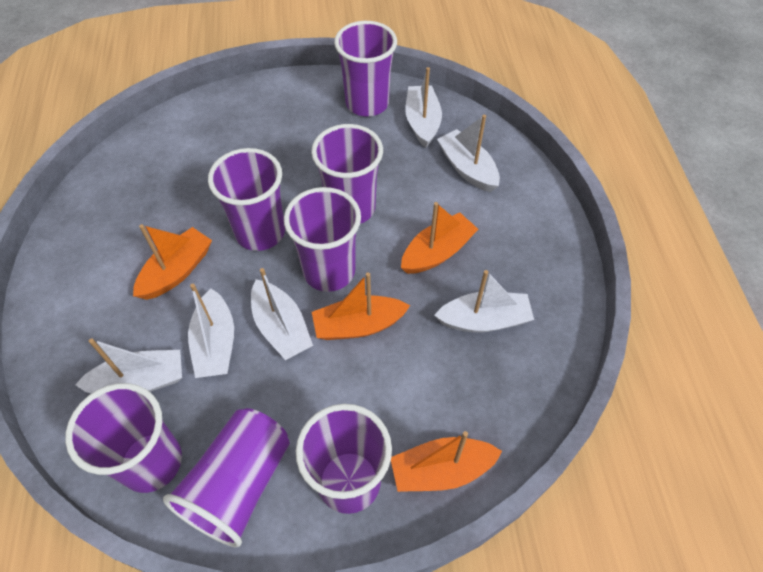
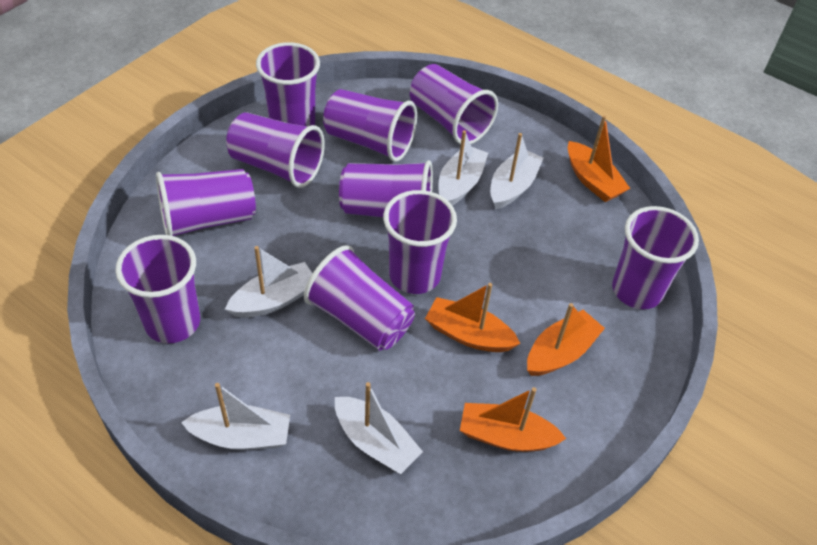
purple cup: [65,383,182,493] [163,408,290,548] [208,148,285,251] [284,187,361,292] [296,404,392,514] [311,124,383,224] [334,21,397,117] = 7 -> [115,235,200,344] [156,169,256,236] [226,112,325,188] [256,42,320,126] [304,245,415,350] [323,89,417,162] [339,160,433,217] [383,190,457,294] [410,64,498,145] [612,206,699,309] = 10
white boat: [75,338,182,394] [188,284,234,378] [251,268,313,360] [405,67,442,148] [434,270,534,332] [437,115,500,192] = 6 -> [181,383,290,450] [225,246,313,318] [335,382,423,474] [439,130,488,206] [490,133,543,210] = 5

